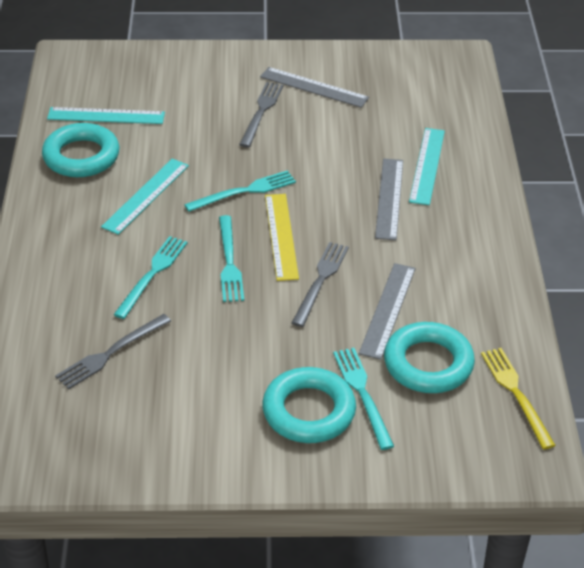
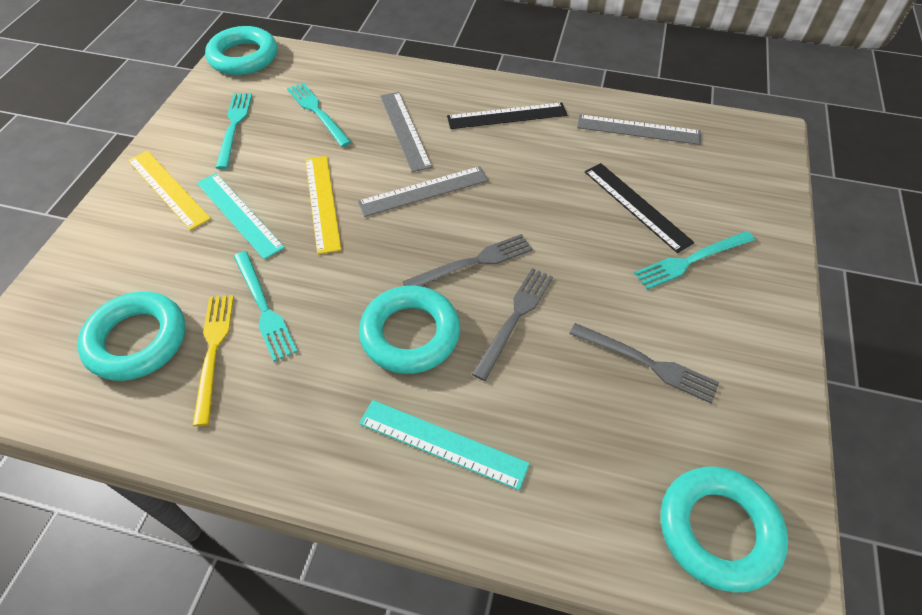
black ruler: none = 0 -> [447,102,567,129] [585,163,694,253] = 2
turquoise ring: [42,123,119,177] [262,367,356,443] [384,322,475,393] = 3 -> [77,291,185,381] [205,26,277,75] [359,286,460,374] [661,467,788,592] = 4
turquoise ruler: [47,107,165,124] [101,159,189,235] [409,128,445,205] = 3 -> [197,173,285,260] [359,400,530,490] = 2
yellow ruler: [265,194,299,281] = 1 -> [128,150,211,230] [305,156,341,254] = 2

